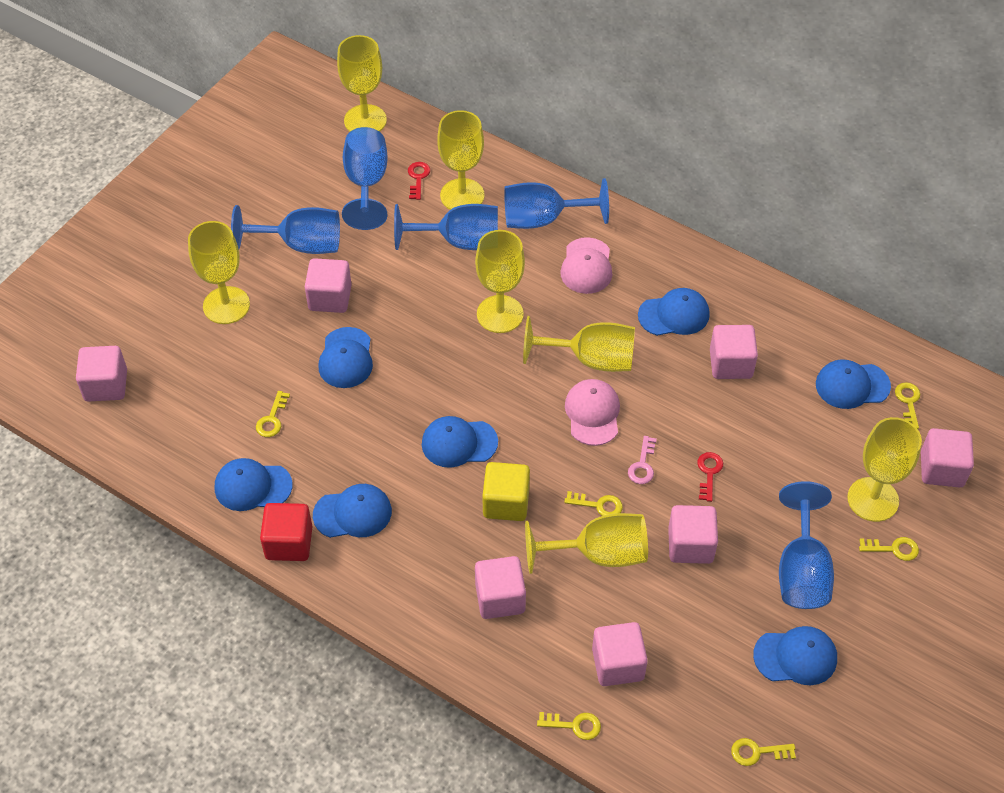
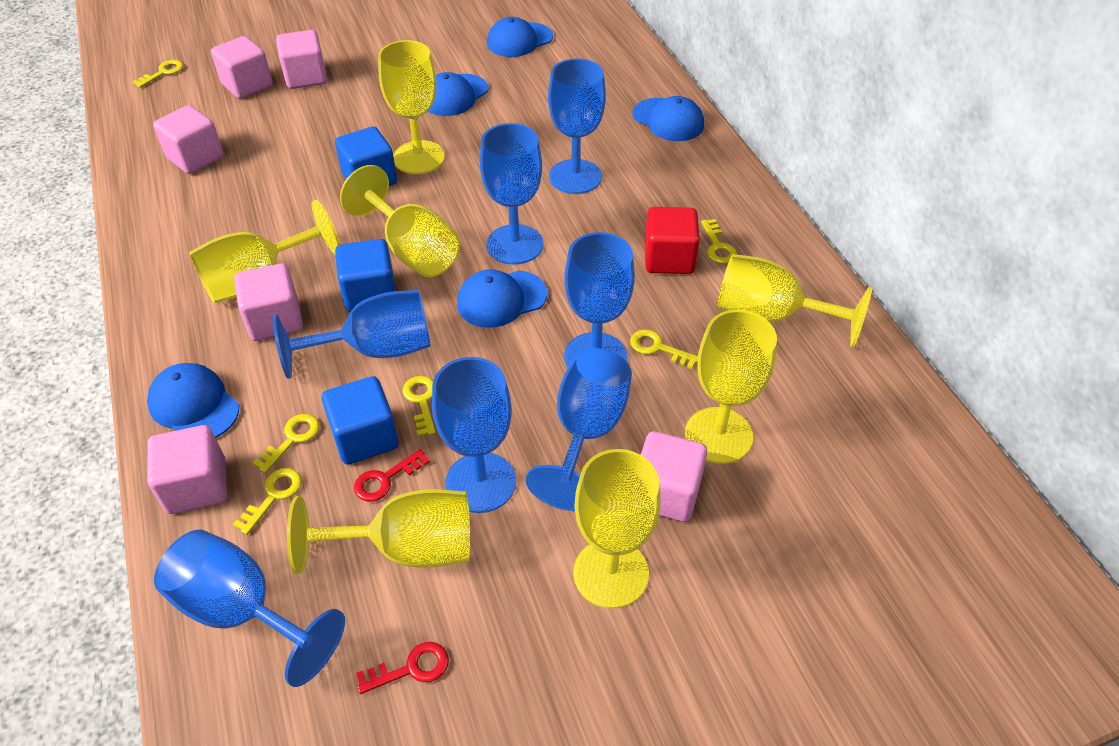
blue cap: [215,458,293,511] [313,484,392,538] [318,327,373,388] [422,416,498,468] [638,288,710,336] [753,626,837,685] [816,360,891,409] = 7 -> [147,363,239,438] [428,72,488,116] [457,269,547,328] [487,17,553,57] [633,96,704,141] = 5
blue cube: none = 0 -> [322,376,399,465] [335,126,397,186] [335,239,396,312] = 3
blue goblet: [231,205,340,254] [342,127,388,230] [394,204,498,250] [504,178,609,229] [779,481,834,609] = 5 -> [154,530,345,687] [273,290,431,379] [432,357,516,513] [480,123,543,265] [526,348,632,511] [548,58,606,194] [564,232,635,368] = 7
pink cap: [560,237,612,294] [565,379,620,446] = 2 -> none = 0
pink cube: [76,346,127,402] [305,258,352,313] [475,556,526,619] [592,622,648,686] [668,505,718,564] [710,325,758,379] [921,428,974,488] = 7 -> [147,425,227,514] [153,105,224,174] [211,36,273,99] [234,263,303,341] [276,30,327,89] [641,431,707,522] = 6
pink key: [628,436,657,484] = 1 -> none = 0
yellow cube: [482,462,530,521] = 1 -> none = 0

